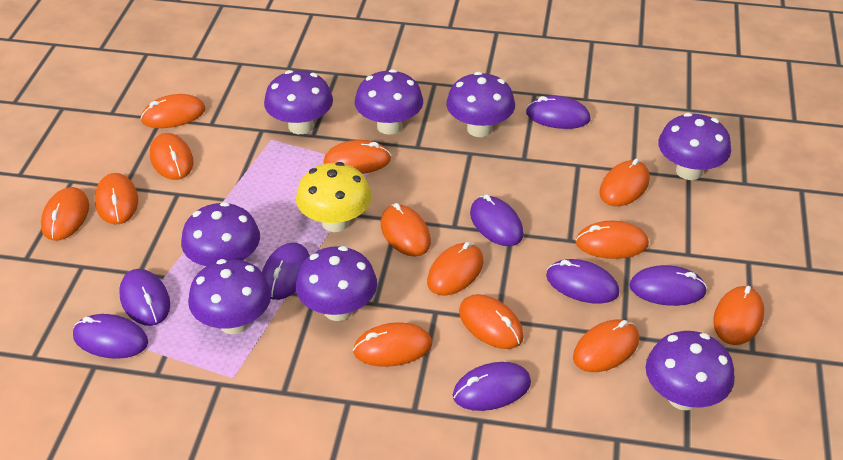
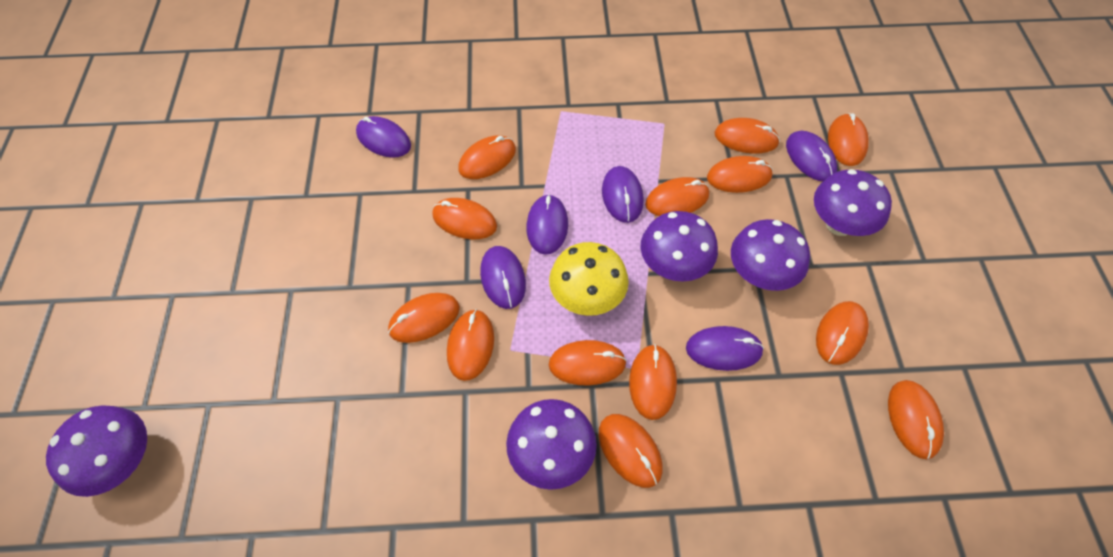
purple mouse: [73,314,148,359] [119,269,170,326] [262,243,310,300] [453,362,531,411] [470,194,523,246] [526,96,591,129] [546,259,619,304] [629,265,707,306] = 8 -> [356,116,411,158] [480,246,526,309] [527,194,568,255] [602,166,644,223] [686,326,764,371] [786,131,837,181] = 6
purple mushroom: [181,202,260,266] [188,259,271,334] [264,70,333,134] [296,246,377,321] [355,69,423,135] [446,72,515,137] [646,331,735,410] [658,113,731,180] = 8 -> [46,406,147,497] [506,399,597,490] [640,211,718,282] [731,219,810,291] [814,169,892,236] = 5

